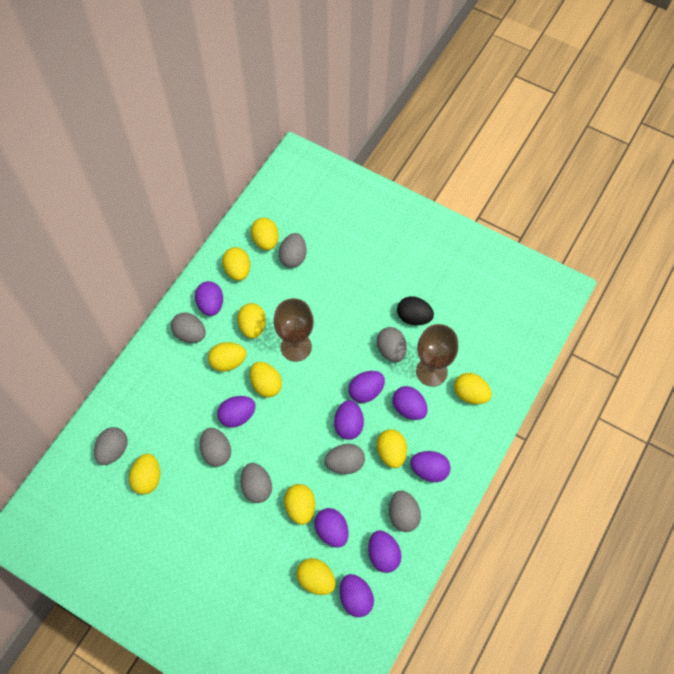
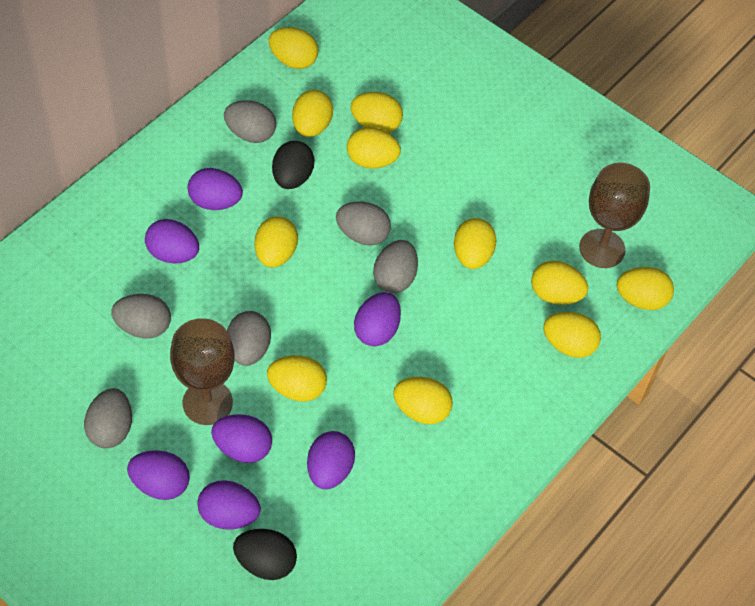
black egg: [397,296,434,325] = 1 -> [233,529,297,580] [272,141,315,189] = 2
grey egg: [94,427,128,465] [171,313,206,343] [200,428,231,467] [241,463,272,503] [279,233,306,268] [325,444,365,474] [377,327,407,362] [389,491,421,532] = 8 -> [84,388,132,448] [111,294,171,339] [224,100,276,143] [227,311,271,366] [336,202,391,246] [373,240,418,293] = 6
purple egg: [195,281,223,316] [217,396,256,428] [314,508,348,548] [334,400,364,440] [340,574,374,617] [348,371,385,403] [368,530,402,573] [393,386,427,420] [410,451,451,482] = 9 -> [127,450,190,500] [145,219,199,263] [188,168,243,210] [197,480,261,529] [211,414,272,463] [307,431,355,489] [354,292,401,346] = 7
yellow egg: [129,454,160,494] [208,342,246,371] [222,247,250,281] [237,303,266,338] [250,362,282,397] [251,218,279,250] [284,484,315,525] [296,558,336,595] [377,429,407,468] [454,373,492,404] = 10 -> [255,216,298,268] [267,355,327,401] [269,27,318,69] [292,90,333,137] [347,127,401,169] [350,92,403,133] [393,377,453,424] [454,218,496,269] [531,261,588,305] [543,312,601,358] [617,267,674,310] = 11

